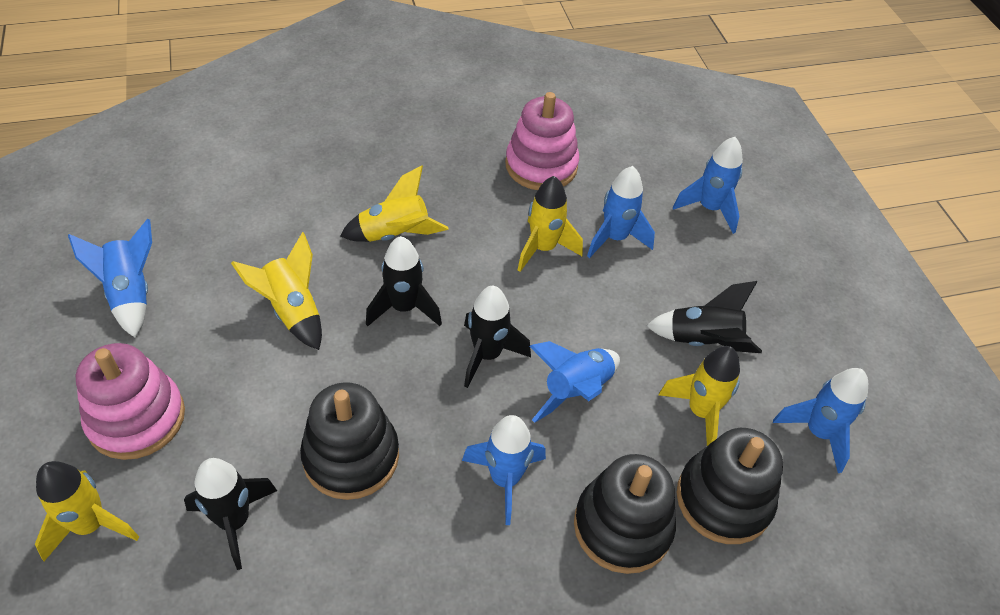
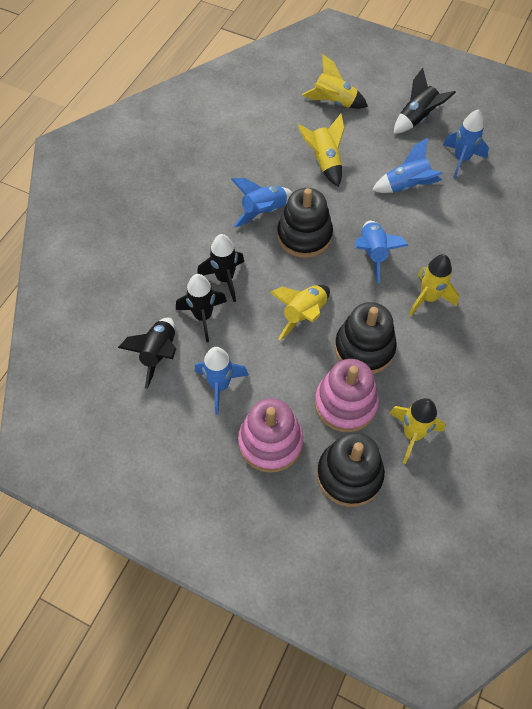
blue rocket: [68,219,152,337] [462,415,546,525] [529,341,620,423] [587,166,655,258] [673,137,743,234] [773,368,868,473] = 6 -> [195,347,249,415] [231,178,293,228] [355,221,408,284] [372,138,442,193] [443,109,489,179] = 5

